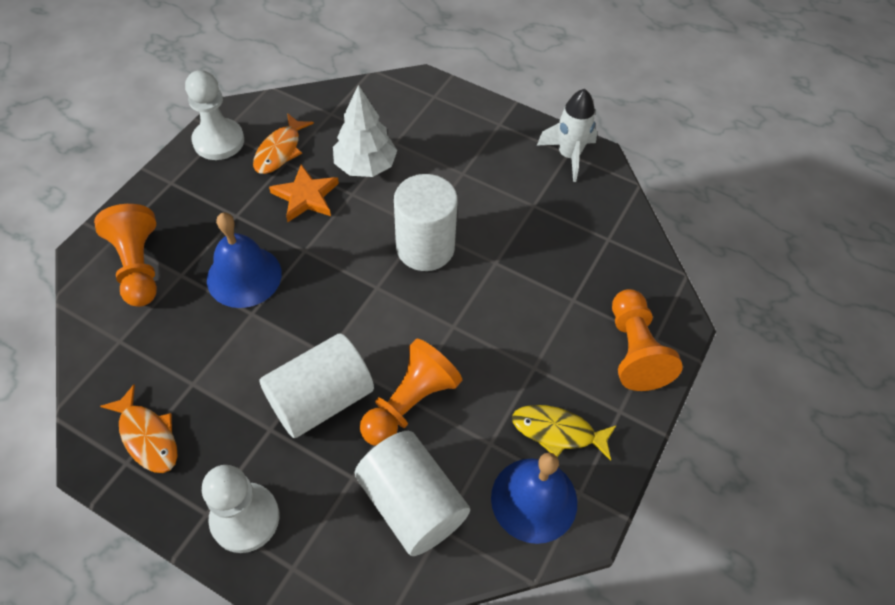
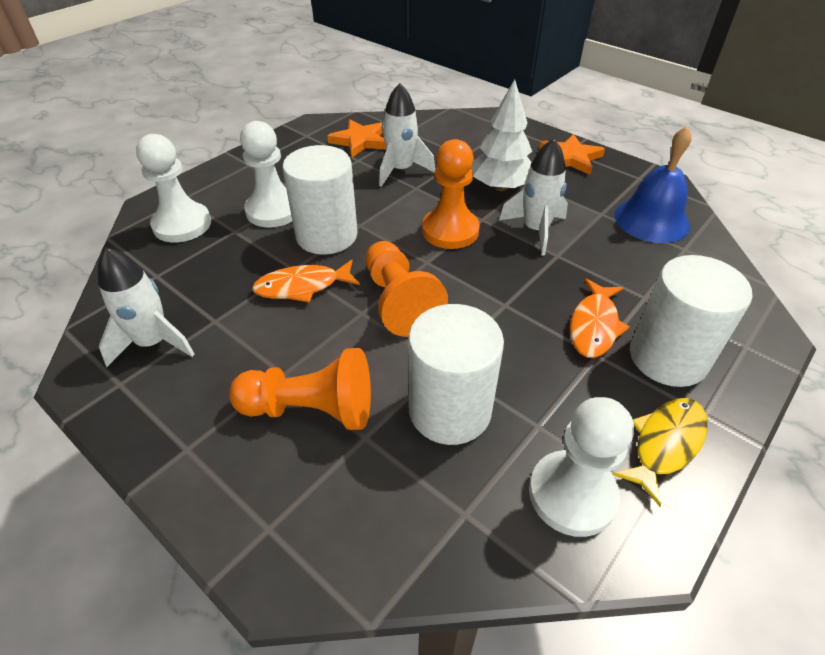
blue bell: [207,212,282,308] [491,453,577,544] = 2 -> [615,126,692,243] = 1
orange star: [269,164,339,222] = 1 -> [327,119,386,157] [539,134,605,175] = 2
white pawn: [185,70,244,160] [202,465,279,553] = 2 -> [136,134,211,242] [240,121,292,227] [529,397,634,537] = 3
white rocket: [537,89,597,182] = 1 -> [98,247,195,367] [379,83,435,187] [499,138,568,255] = 3

